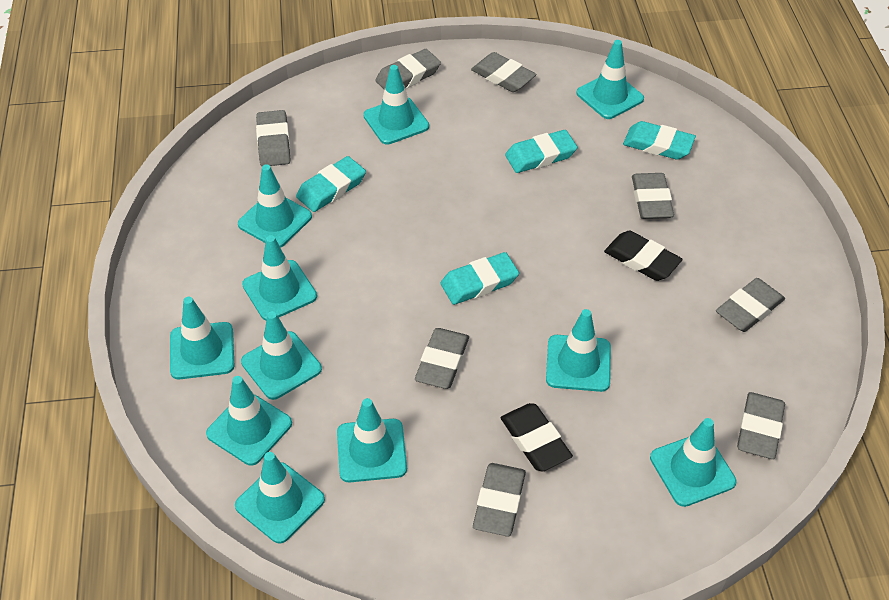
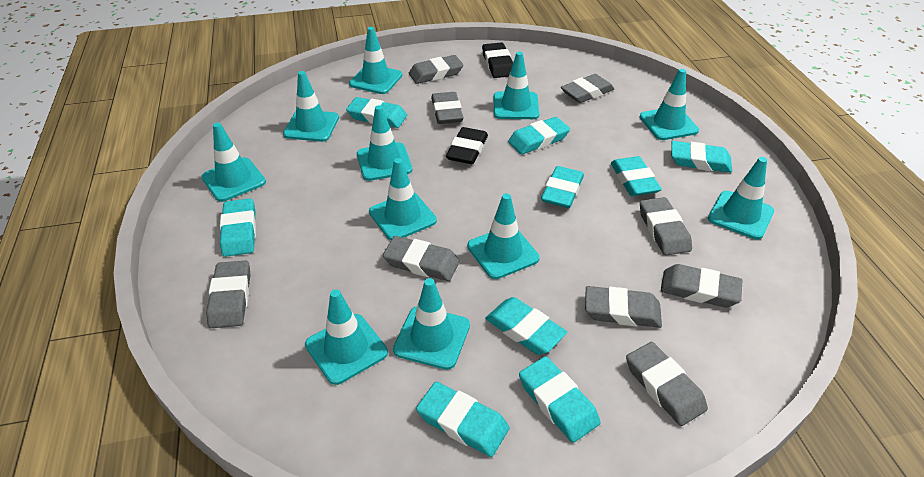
grey eraser: [256,110,291,166] [375,49,441,90] [415,328,469,389] [471,52,536,92] [473,463,526,536] [632,173,674,219] [716,278,785,332] [737,392,785,459] = 8 -> [206,261,251,328] [383,236,460,281] [409,55,463,84] [431,92,464,124] [561,74,614,103] [585,286,662,328] [626,342,708,426] [640,197,692,255] [661,264,743,307] = 9
turquoise eraser: [296,156,366,212] [440,252,519,305] [505,130,578,173] [623,121,696,160] = 4 -> [220,198,256,257] [346,97,407,128] [416,382,510,457] [485,297,567,355] [508,117,570,155] [519,356,601,443] [541,166,584,208] [611,156,662,196] [671,141,732,173] = 9

